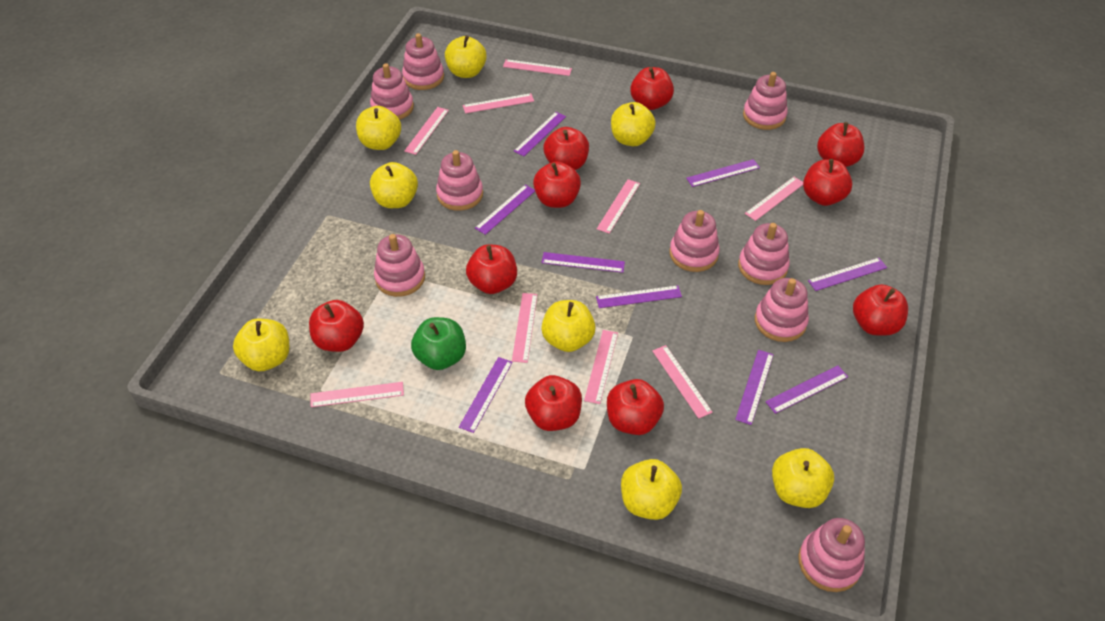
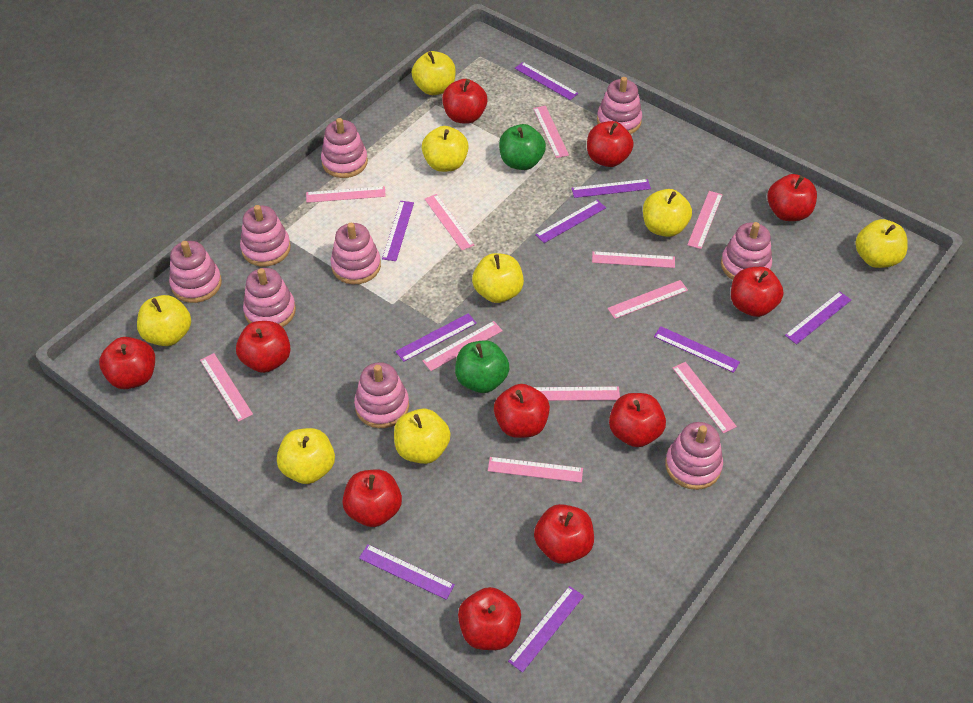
green apple: [411,317,466,370] = 1 -> [455,340,509,393] [499,124,546,170] = 2
pink ruler: [311,382,404,407] [404,107,449,155] [463,93,534,113] [503,59,572,76] [512,293,537,363] [584,330,618,404] [597,179,640,234] [652,345,713,419] [745,177,803,221] = 9 -> [200,353,253,422] [306,186,386,203] [422,321,503,371] [425,194,474,250] [488,457,583,483] [533,106,569,158] [533,387,620,401] [592,251,675,268] [607,280,688,319] [673,362,737,433] [687,191,723,249] = 11
red apple: [309,300,364,352] [466,244,517,294] [525,375,582,431] [533,161,581,208] [543,127,589,170] [607,379,664,435] [630,67,674,110] [803,159,852,206] [817,122,864,167] [853,284,908,336] = 10 -> [99,337,155,389] [236,321,291,373] [342,469,402,527] [442,79,487,124] [458,587,521,650] [494,384,550,438] [534,504,594,564] [587,121,634,167] [609,393,666,447] [731,267,783,317] [767,174,817,221] = 11

